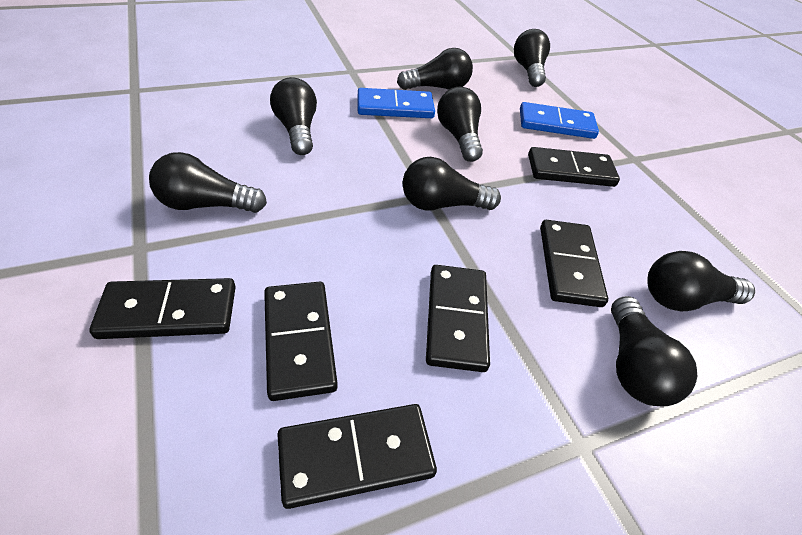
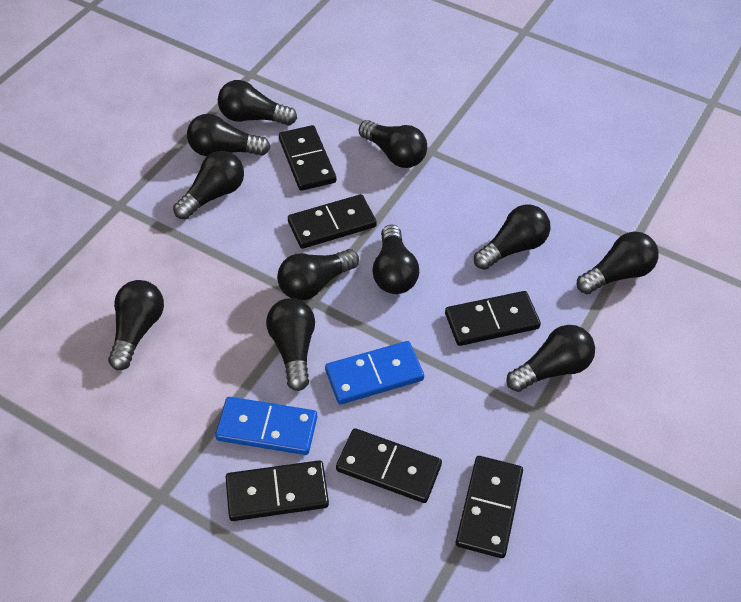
black light bulb: [149,152,267,213] [270,77,317,155] [397,48,473,90] [403,157,501,211] [437,87,483,162] [514,29,550,87] [611,296,697,406] [647,251,755,312] = 8 -> [108,280,164,370] [173,151,244,220] [187,114,270,156] [218,80,297,126] [266,298,315,391] [277,249,359,300] [359,120,427,168] [372,224,419,294] [474,205,550,270] [506,325,595,392] [577,232,659,294] = 11

